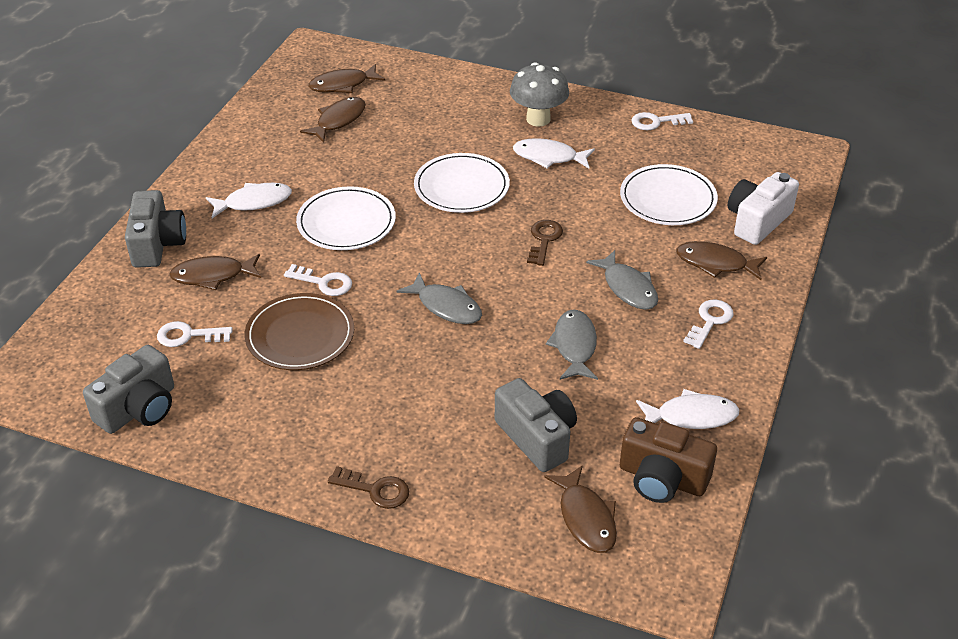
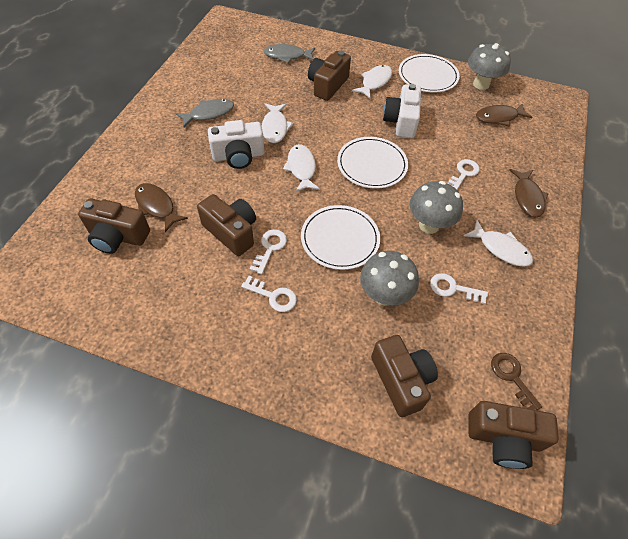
brown camera: [620,417,717,503] = 1 -> [78,198,150,254] [197,194,256,256] [308,51,351,101] [371,335,438,417] [468,401,559,469] = 5
brown fish: [169,254,261,290] [300,97,366,143] [308,64,385,93] [544,465,617,553] [676,241,767,280] = 5 -> [135,183,188,232] [476,103,533,127] [509,169,549,217] = 3
brown key: [328,466,409,509] [527,220,563,266] = 2 -> [491,353,542,410] = 1
brown plate: [245,293,354,370] = 1 -> none = 0
grey camera: [83,345,174,434] [125,190,186,268] [495,378,577,472] = 3 -> none = 0
grey fish: [397,272,482,324] [546,309,598,380] [586,250,658,310] = 3 -> [175,99,234,127] [263,44,315,63] = 2
grey mushroom: [510,62,569,127] = 1 -> [360,251,419,306] [410,181,463,234] [468,43,511,90] = 3
white camera: [727,172,799,245] = 1 -> [208,120,264,169] [383,84,421,138] = 2
white fish: [206,183,292,218] [513,138,595,168] [636,389,739,429] = 3 -> [262,103,293,143] [283,144,320,192] [352,65,392,99] [464,220,533,267] = 4

